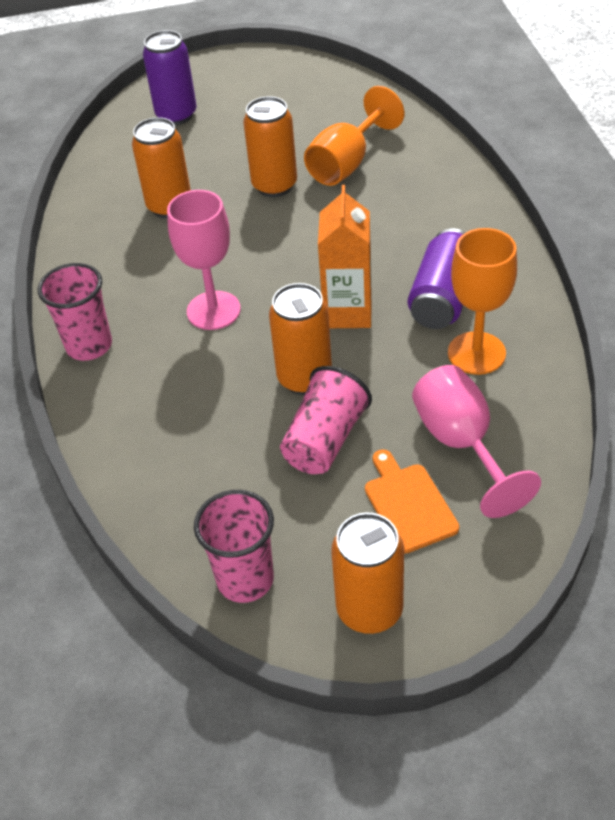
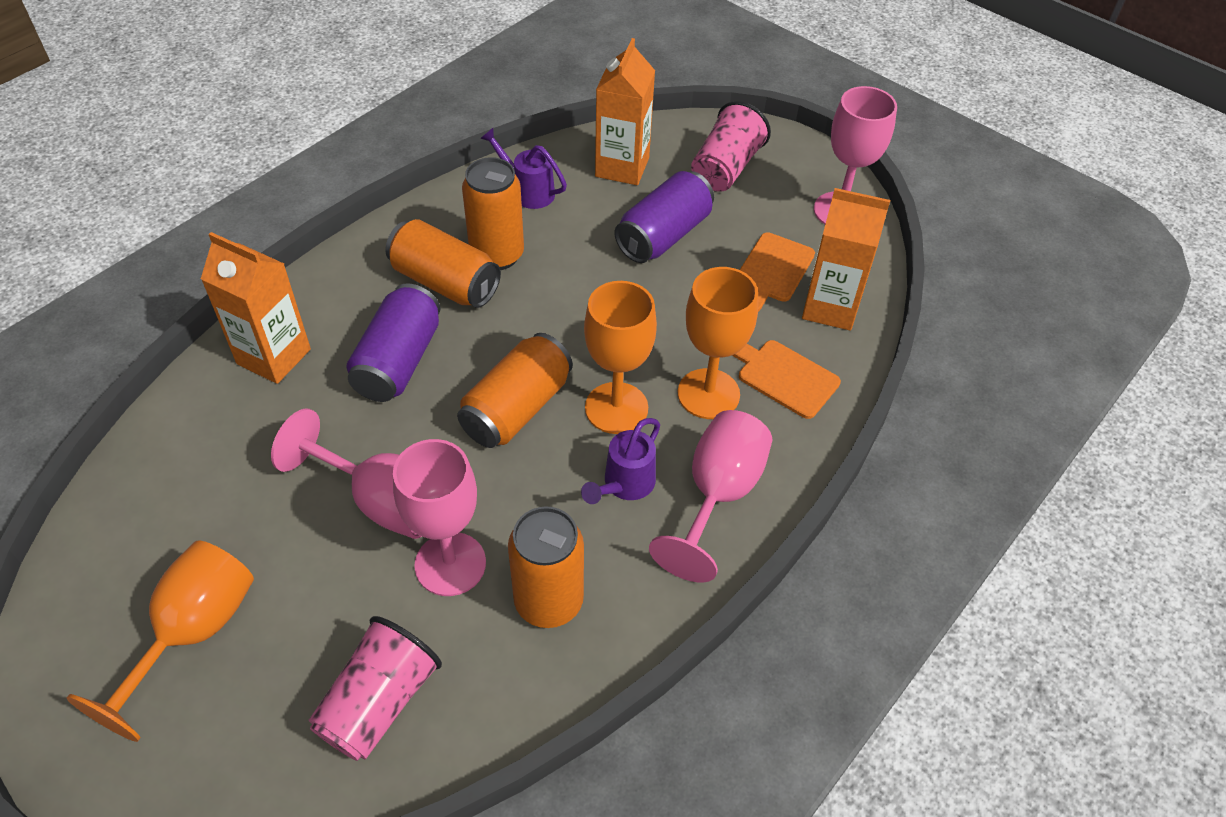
orange carton: [318,185,372,328] = 1 -> [201,232,311,384] [595,38,655,185] [802,188,890,331] = 3
orange cutting board: [365,449,459,554] = 1 -> [732,340,841,419] [740,232,815,312] = 2
orange goblet: [304,86,404,186] [448,228,517,375] = 2 -> [67,541,254,742] [584,281,657,434] [678,267,758,419] = 3
pink cup: [38,263,112,361] [194,490,274,603] [280,366,372,474] = 3 -> [309,616,442,761] [691,101,771,192] = 2
pink goblet: [167,190,241,330] [412,365,541,518] = 2 -> [271,408,422,539] [393,439,486,596] [649,410,772,583] [814,86,897,224] = 4
purple watering can: none = 0 -> [480,128,567,209] [581,418,660,504] = 2

